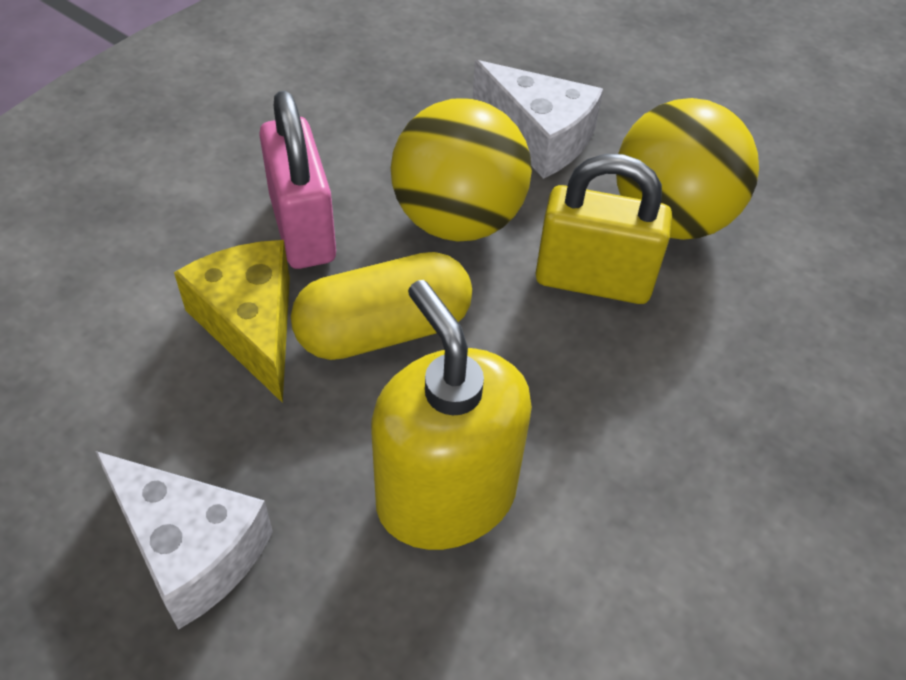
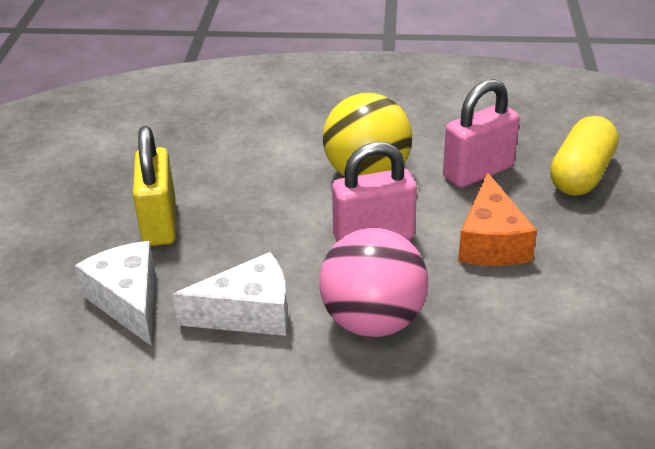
orange cheese: none = 0 -> [458,173,537,266] = 1
pink ball: none = 0 -> [320,228,428,337] = 1
pink padlock: [259,91,336,269] = 1 -> [332,142,417,242] [443,79,520,188] = 2
yellow ball: [391,99,532,241] [616,98,759,240] = 2 -> [323,93,412,176] = 1
yellow cheese: [174,240,290,403] = 1 -> none = 0
yellow soap dispenser: [371,280,532,550] = 1 -> none = 0

